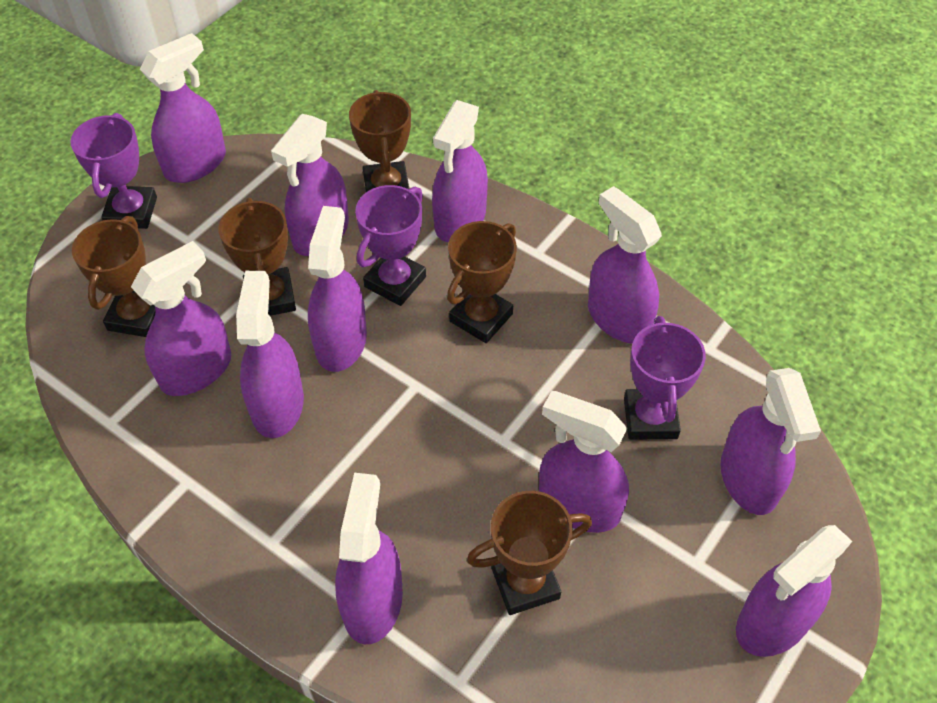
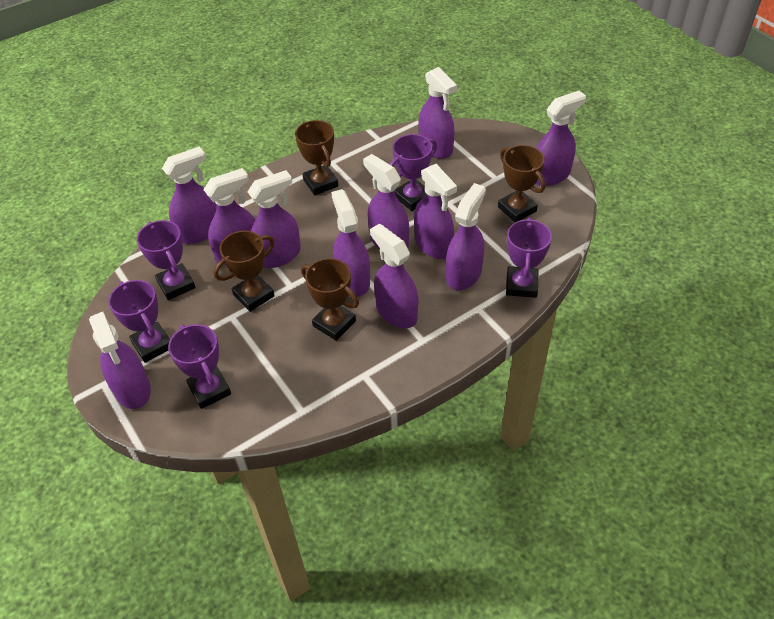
brown trophy: [72,216,156,337] [219,198,296,316] [349,90,411,192] [447,221,517,343] [467,491,592,615] = 5 -> [214,231,275,312] [295,120,338,195] [301,258,359,341] [498,145,545,222] = 4
purple trophy: [70,113,157,229] [355,185,426,306] [624,316,706,440] = 3 -> [108,280,170,363] [137,220,196,300] [168,324,231,409] [390,134,437,211] [506,217,552,298] = 5

